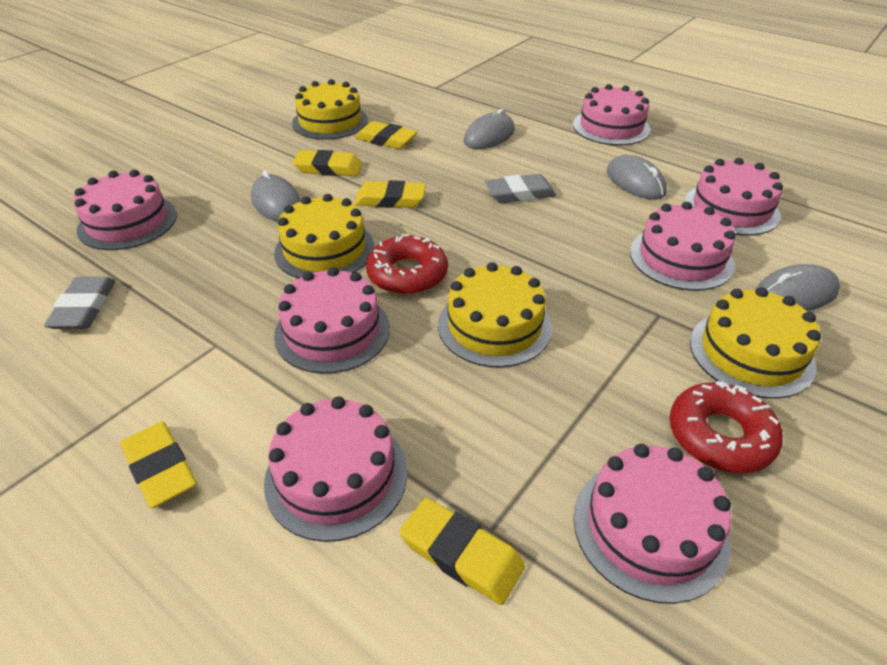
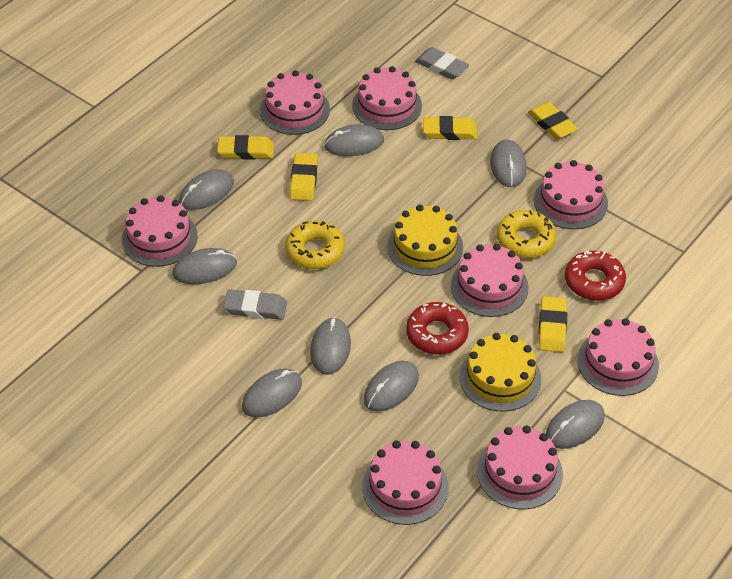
grey mouse: [251,170,301,222] [464,109,515,149] [607,155,667,200] [756,264,840,311] = 4 -> [173,248,237,284] [179,169,234,210] [242,369,302,417] [310,317,351,375] [324,124,384,156] [364,361,419,412] [490,139,527,187] [546,400,605,449] = 8
pink cake: [74,170,177,250] [264,396,407,542] [274,267,390,374] [573,84,651,146] [574,444,731,604] [630,202,735,291] [684,158,783,236] = 7 -> [122,195,198,267] [260,70,330,135] [352,66,422,130] [362,440,448,525] [451,244,529,317] [477,425,563,509] [534,160,608,229] [577,318,659,396] = 8
yellow cake: [274,194,374,279] [292,79,368,140] [438,262,552,367] [690,287,821,399] = 4 -> [387,205,463,276] [460,333,541,412] = 2
yellow donut: none = 0 -> [285,221,345,269] [497,210,556,258] = 2

